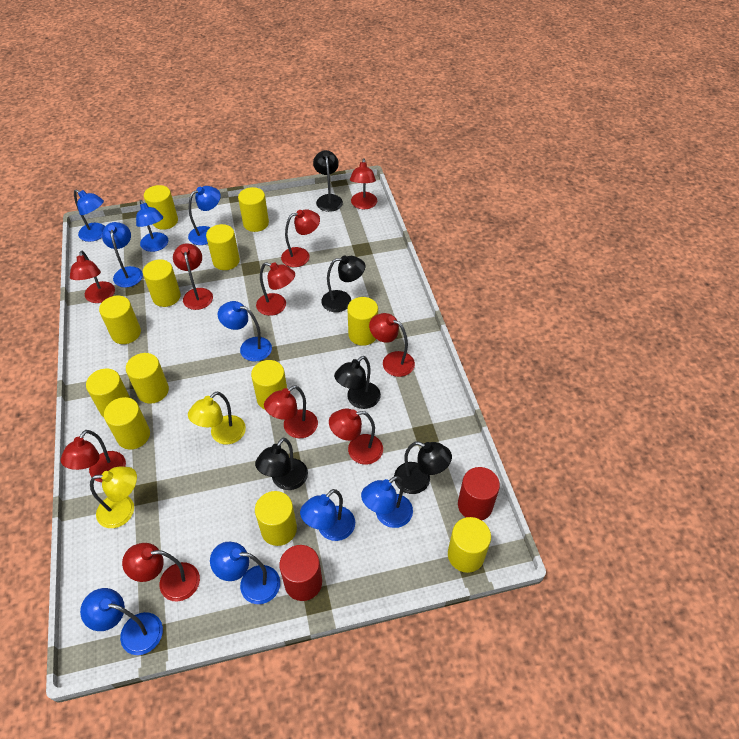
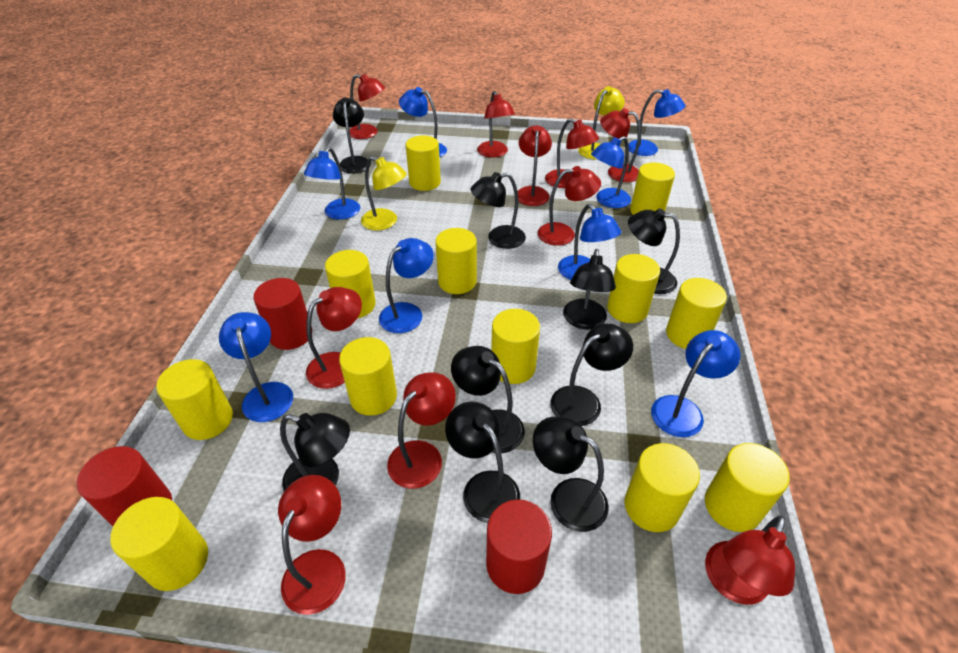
black lamp: [255,438,308,490] [313,150,343,212] [321,256,365,312] [334,356,381,409] [394,442,452,494] = 5 -> [280,413,350,491] [333,97,371,174] [445,402,520,523] [451,346,525,454] [471,172,526,249] [533,417,609,532] [550,323,633,426] [563,249,616,329] [628,209,680,294] = 9
blue lamp: [74,189,105,242] [80,588,163,655] [102,222,143,288] [136,200,168,252] [188,186,221,245] [210,542,280,604] [218,301,272,362] [300,489,355,541] [361,476,413,528] = 9 -> [219,312,293,422] [304,147,360,220] [379,238,434,333] [399,87,447,157] [558,204,621,280] [591,136,631,208] [628,89,685,156] [651,330,740,437] = 8
red cylinder: [279,545,322,601] [458,467,500,520] = 2 -> [76,446,172,526] [253,278,312,350] [486,500,552,594] = 3

